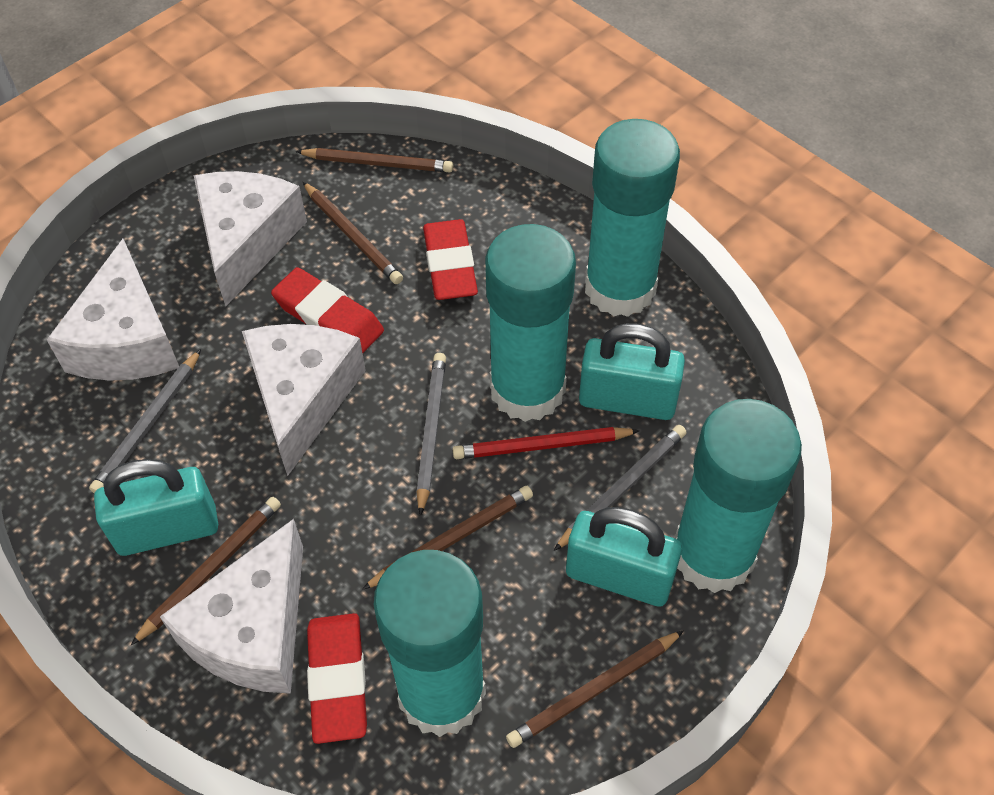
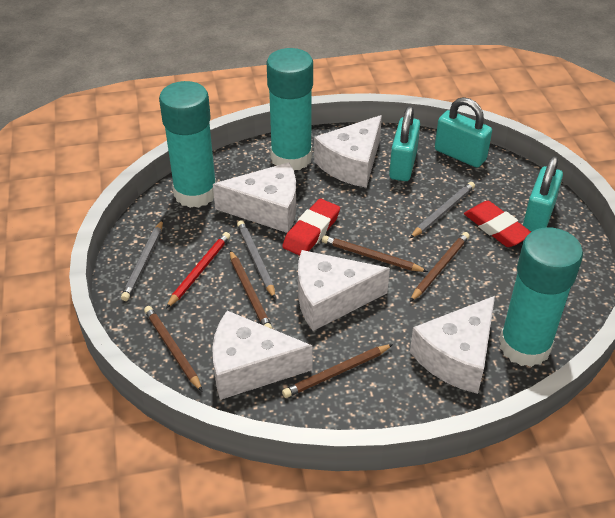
red eraser: [271,267,384,353] [307,613,367,744] [423,219,478,300] = 3 -> [282,199,340,256] [464,201,531,247] = 2
turquoise glue stick: [374,550,486,737] [485,224,576,422] [585,119,680,317] [675,399,802,593] = 4 -> [159,81,216,208] [267,48,313,170] [499,227,583,367] = 3
white cheese: [47,239,179,381] [160,519,303,694] [193,171,307,306] [242,324,366,476] = 4 -> [212,311,313,400] [213,162,296,233] [298,250,390,331] [314,115,382,188] [410,296,495,394] = 5

